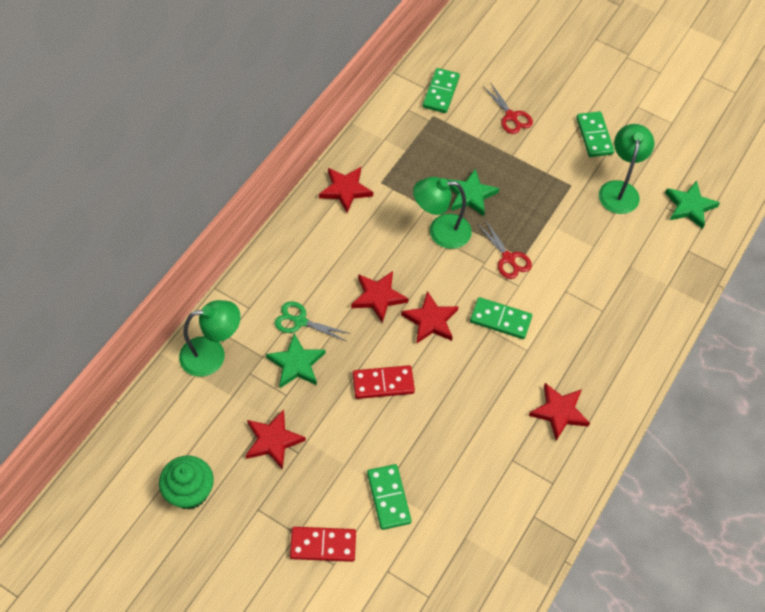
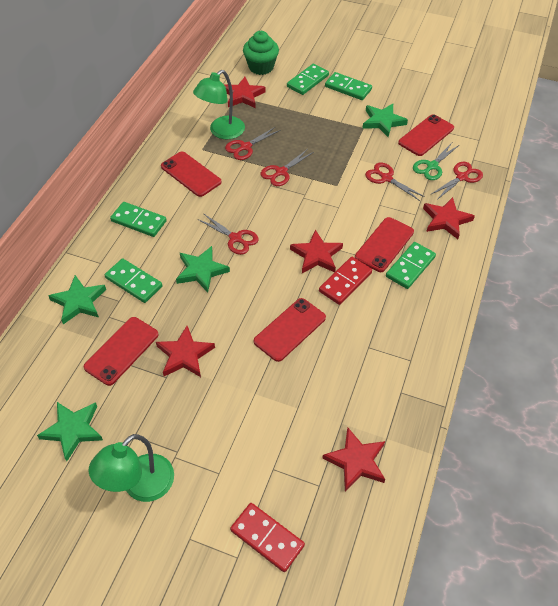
green domino: [367,464,411,530] [423,68,460,113] [470,297,532,339] [576,111,614,157] = 4 -> [105,258,162,303] [110,202,167,237] [287,64,329,95] [325,72,372,100] [386,242,436,289] = 5
green lamp: [179,300,240,377] [413,177,472,249] [599,124,654,214] = 3 -> [89,434,174,502] [193,70,245,139] = 2
green star: [266,333,325,388] [446,168,499,216] [665,181,720,229] = 3 -> [37,402,103,461] [48,275,106,324] [176,246,230,292] [362,104,408,137] = 4
red phone: none = 0 -> [84,317,159,386] [161,151,222,197] [254,298,326,362] [355,217,414,272] [398,114,454,156] = 5
red scissors: [478,219,532,279] [484,84,533,134] = 2 -> [198,213,259,255] [225,127,281,160] [261,149,314,186] [365,163,425,201] [432,162,483,200] = 5

